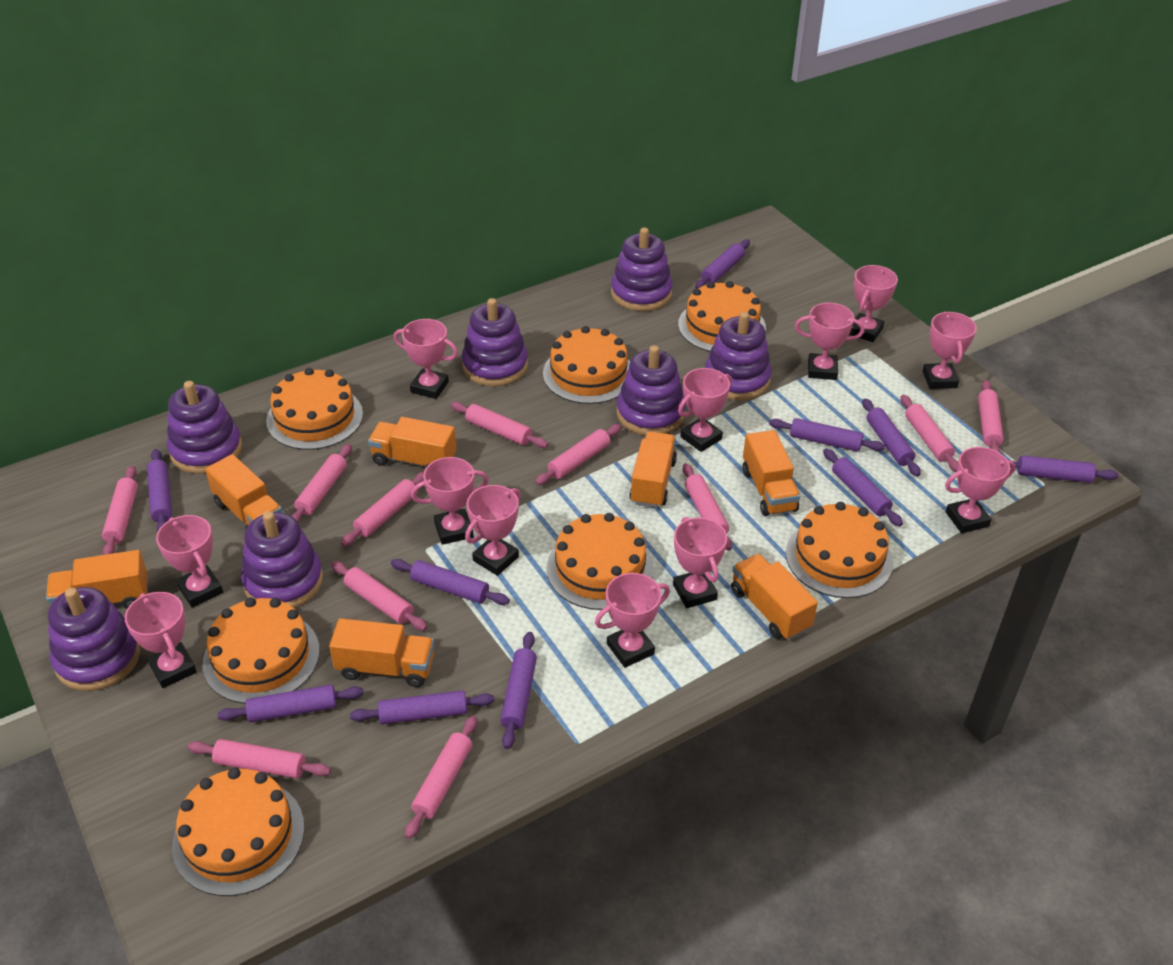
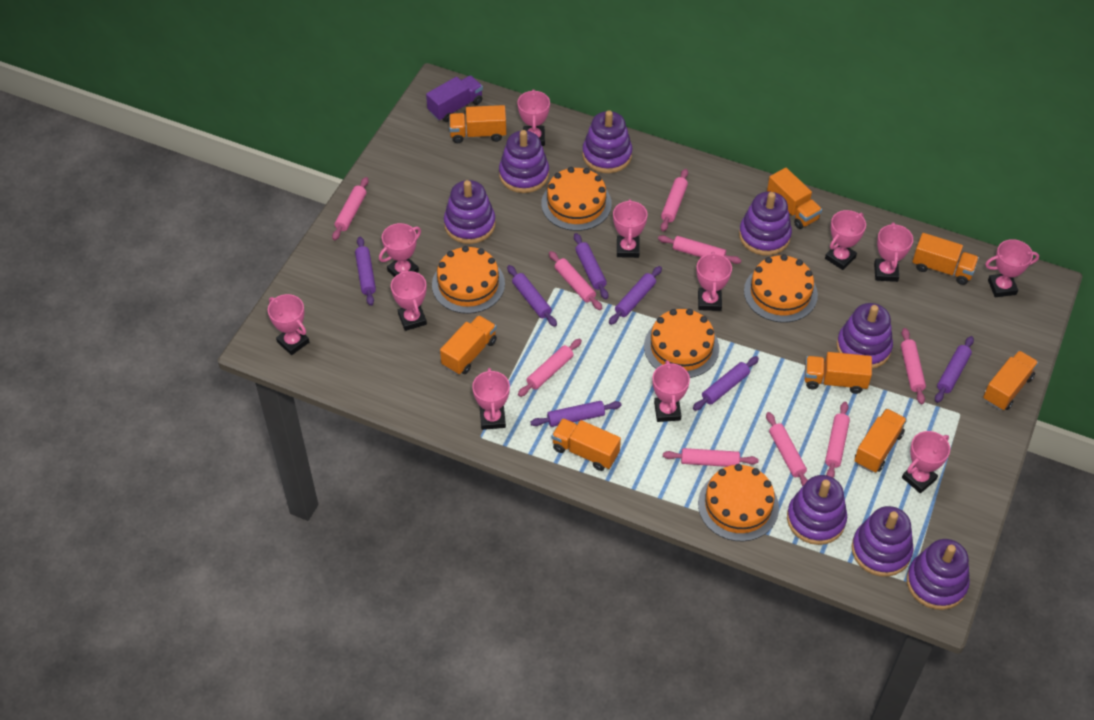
orange cake: [172,767,305,896] [203,597,320,704] [266,368,363,450] [543,326,630,404] [547,513,654,610] [678,281,766,352] [786,502,893,598] = 7 -> [432,246,505,314] [541,167,612,231] [644,309,719,378] [698,464,779,541] [744,254,818,323] = 5
orange truck: [46,550,148,609] [205,454,283,528] [329,618,434,687] [368,417,456,468] [629,431,677,508] [731,554,818,640] [743,430,800,516] = 7 -> [440,315,497,375] [449,105,506,143] [552,418,621,471] [767,168,822,229] [805,352,872,394] [854,409,907,473] [912,233,979,285] [983,351,1039,410] = 8
pink rolling pin: [102,466,138,555] [188,739,331,779] [291,444,352,523] [331,561,427,631] [341,472,424,546] [405,715,477,839] [450,402,548,448] [535,424,622,485] [683,463,732,551] [901,395,958,472] [978,380,1004,453] = 11 -> [332,177,369,240] [518,339,582,397] [549,251,602,310] [658,235,741,264] [661,169,688,232] [663,448,758,467] [766,412,808,486] [825,402,850,478] [901,328,926,404] = 9
purple rolling pin: [147,449,172,531] [217,685,364,723] [350,690,495,724] [391,559,510,605] [500,632,537,749] [695,240,750,289] [769,418,885,452] [823,449,903,527] [862,398,921,477] [1007,455,1119,483] = 10 -> [355,236,376,306] [507,265,557,327] [530,401,622,427] [574,233,608,299] [609,266,662,325] [693,356,759,411] [935,336,974,403] = 7
purple stacking toy: [48,587,140,691] [167,381,242,474] [241,511,323,608] [462,298,528,386] [611,227,673,311] [617,345,686,436] [705,312,772,400] = 7 -> [444,180,496,244] [499,130,549,193] [582,110,632,173] [739,192,792,256] [787,475,847,545] [837,303,893,369] [852,506,913,577] [906,539,970,610] = 8
purple truck: none = 0 -> [426,75,483,122] = 1

